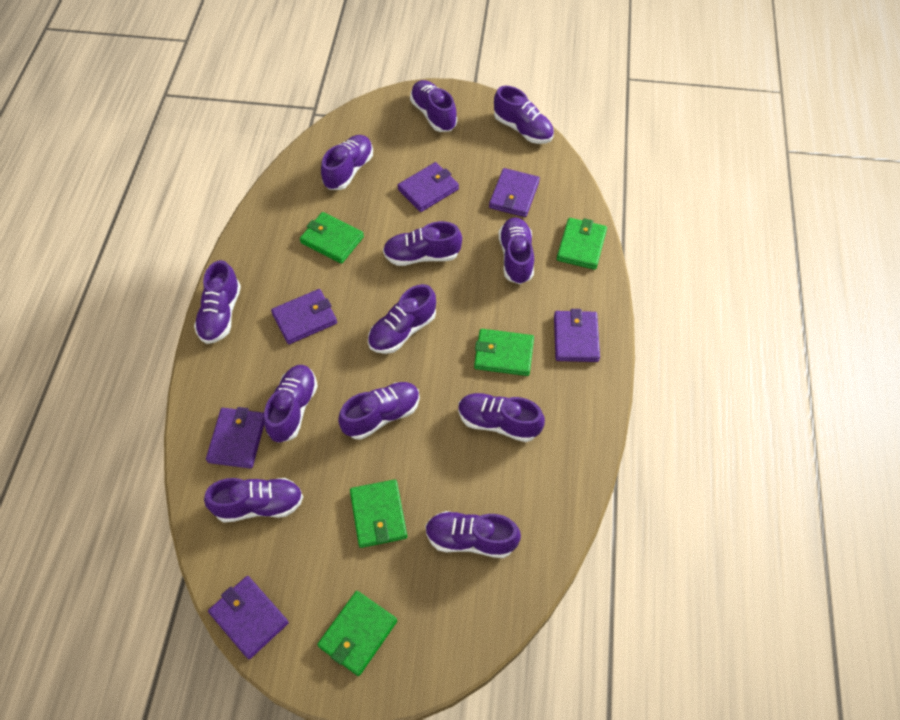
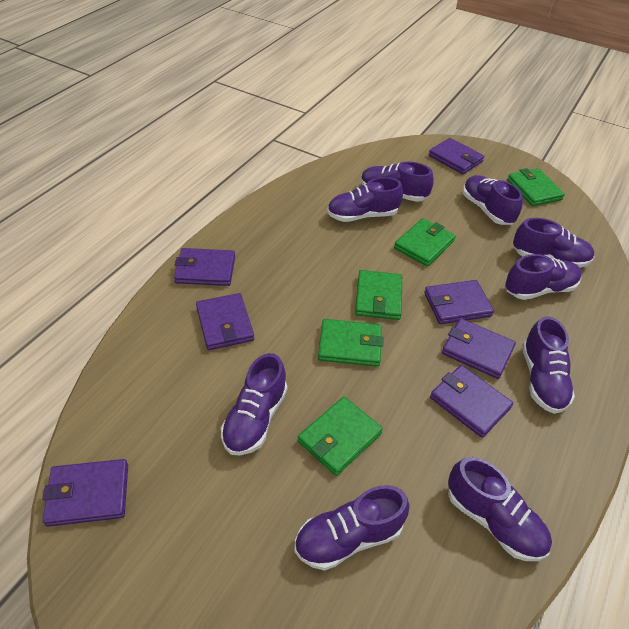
purple shoe: [194,260,241,344] [204,478,303,522] [264,365,318,443] [321,135,373,190] [338,382,420,440] [368,284,436,354] [383,221,462,266] [410,80,457,132] [425,511,521,558] [458,393,545,442] [494,86,554,144] [499,217,534,284] = 12 -> [221,353,287,455] [294,485,410,571] [327,177,403,222] [361,161,434,202] [448,457,552,561] [463,175,523,225] [505,254,581,300] [513,218,595,268] [522,316,575,414] = 9
purple wallet: [206,407,264,469] [208,576,289,659] [271,289,337,344] [398,162,459,212] [489,168,540,217] [554,309,600,362] = 6 -> [42,459,128,527] [174,248,235,286] [196,293,254,350] [424,280,494,324] [428,138,484,174] [430,365,513,438] [442,318,516,379] = 7

